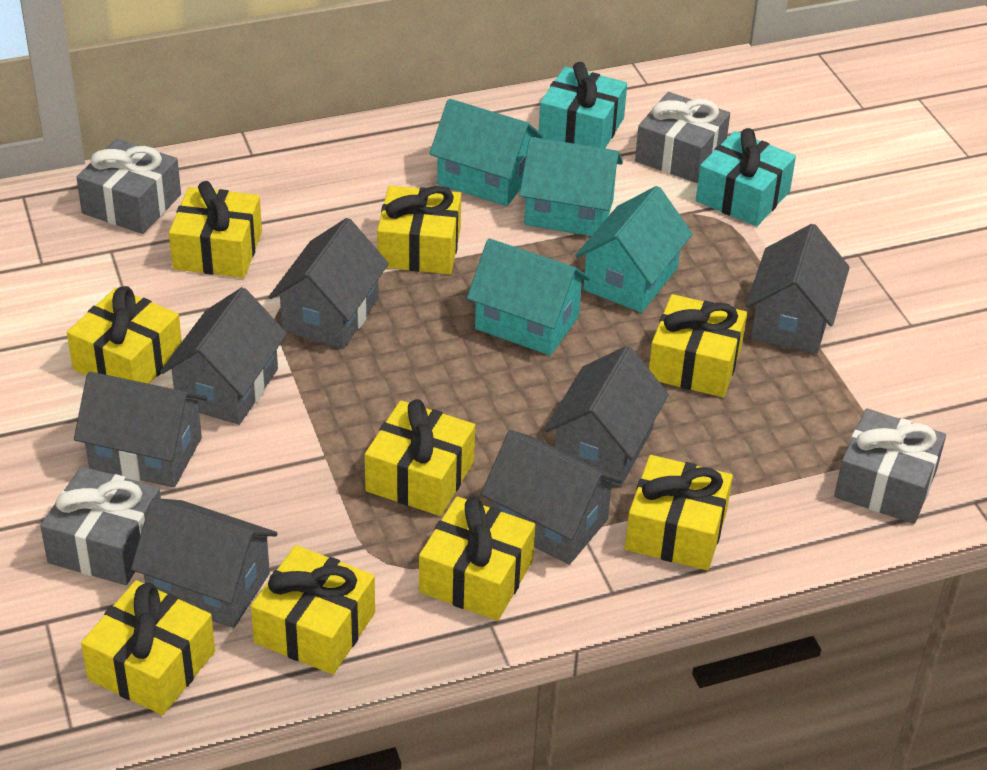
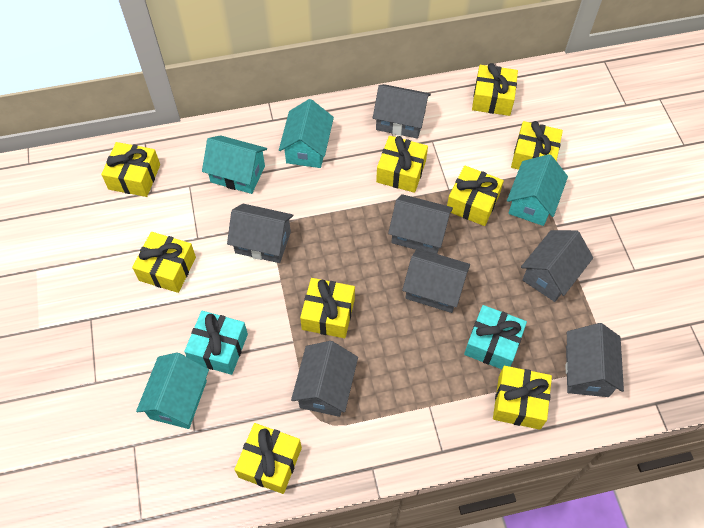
grey gift: [40,466,161,585] [76,139,181,234] [635,92,730,183] [834,408,946,524] = 4 -> none = 0

